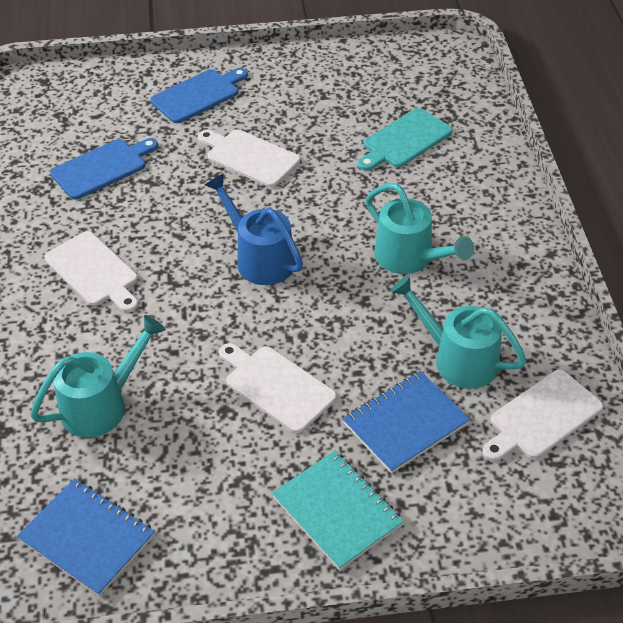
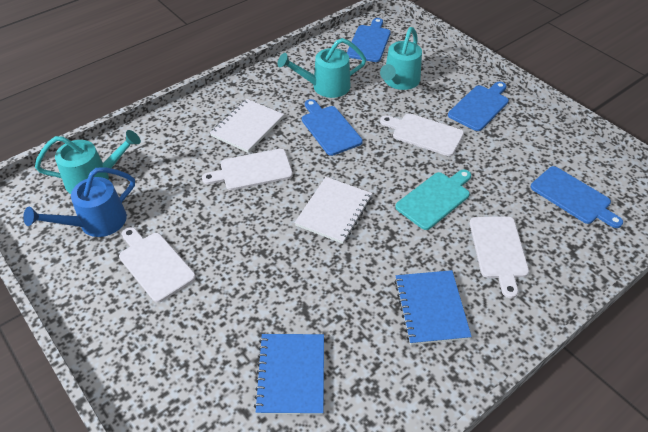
blue cutting board: [50,138,158,200] [150,68,248,123] = 2 -> [302,99,363,156] [347,18,391,62] [448,82,509,131] [531,166,623,228] = 4
turquoise notebook: [272,451,404,570] = 1 -> none = 0
white notebook: none = 0 -> [210,99,284,153] [295,177,372,244] = 2

